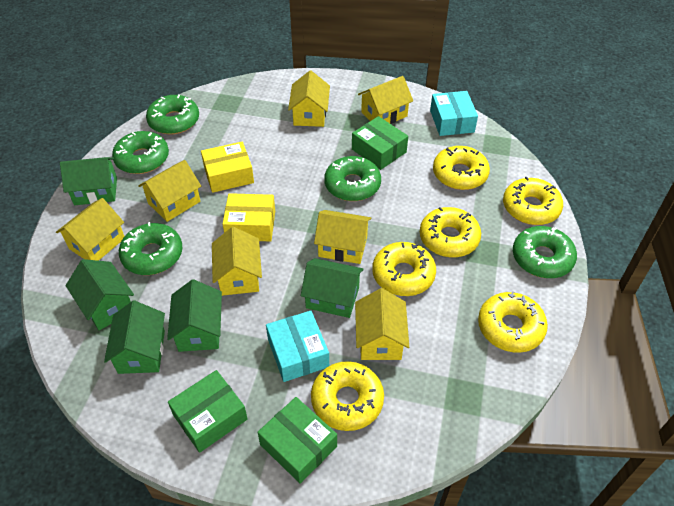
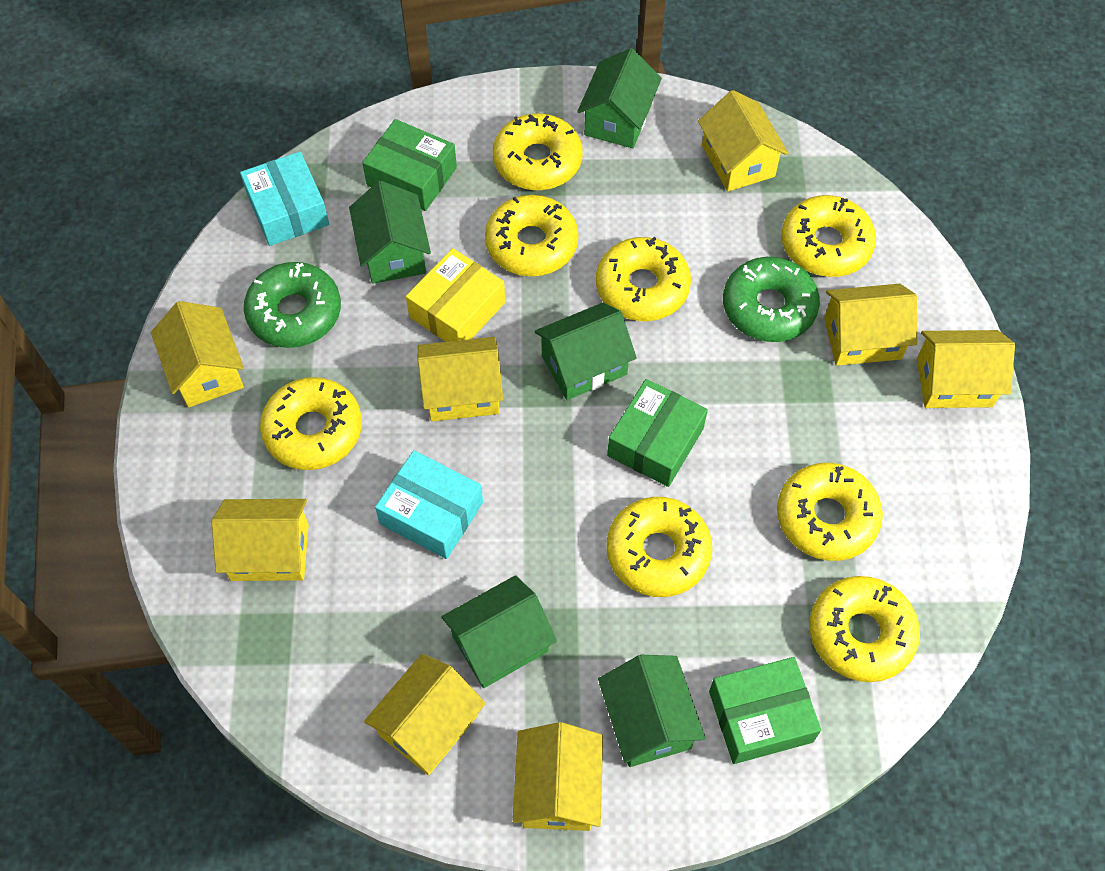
green donut: [112,131,169,174] [119,222,182,275] [146,95,199,135] [324,156,381,201] [513,226,577,278] = 5 -> [244,262,341,348] [723,257,820,342] = 2
yellow box: [201,142,254,193] [222,193,275,242] = 2 -> [406,248,505,342] = 1
yellow donut: [311,361,384,431] [372,242,436,296] [420,207,481,258] [433,146,490,190] [478,291,548,353] [503,177,563,225] = 6 -> [260,377,362,470] [485,195,578,276] [493,113,583,190] [596,237,691,321] [607,497,712,597] [777,463,883,561] [781,195,876,277] [810,576,920,682] = 8
yellow house: [56,198,124,261] [138,160,201,222] [212,227,262,296] [288,71,330,127] [314,210,372,264] [355,288,409,360] [358,76,413,124] = 7 -> [151,301,244,407] [211,499,309,581] [364,654,486,775] [418,337,503,421] [513,722,603,831] [698,90,789,192] [824,284,917,366] [917,330,1015,408] = 8

